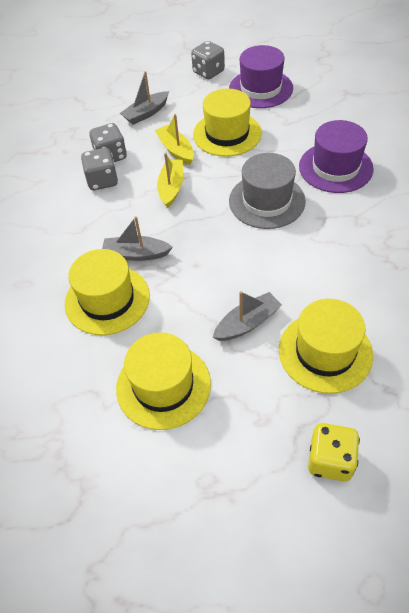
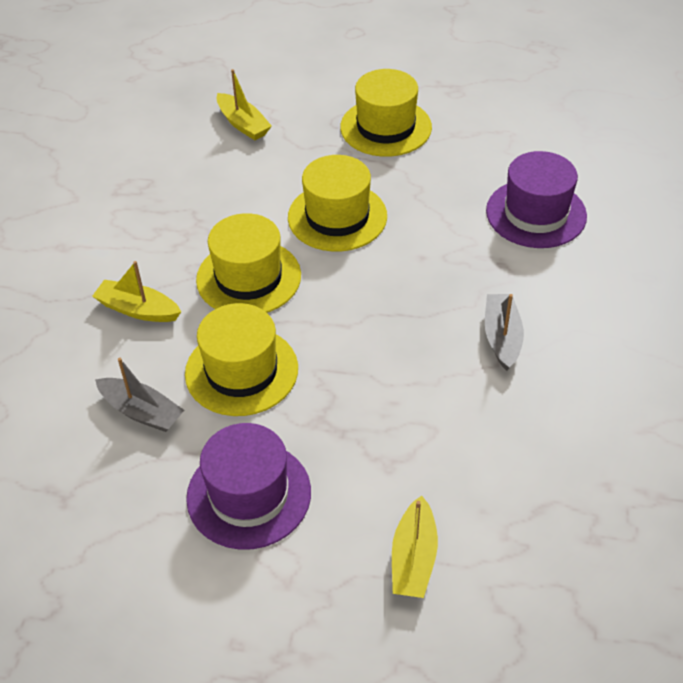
grey boat: [102,216,173,261] [120,71,169,125] [213,291,282,341] = 3 -> [95,358,184,432] [485,294,524,371] = 2
grey dice: [81,148,118,190] [89,123,127,162] [191,41,225,79] = 3 -> none = 0
grey hat: [229,153,306,229] = 1 -> none = 0
yellow boat: [154,114,194,165] [157,153,183,208] = 2 -> [92,261,181,322] [217,69,272,140] [392,495,438,598] = 3
yellow dice: [308,423,360,481] = 1 -> none = 0

